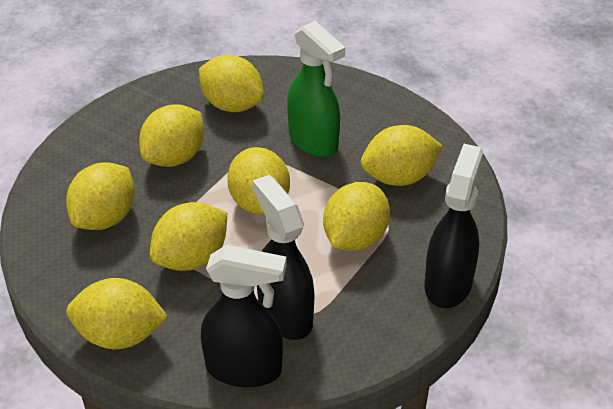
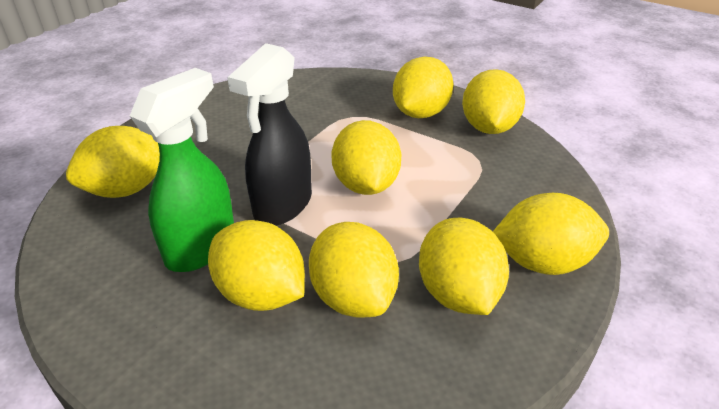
black spray bottle: [201,245,287,387] [253,175,314,340] [424,144,483,308] = 3 -> [227,43,312,225] = 1

